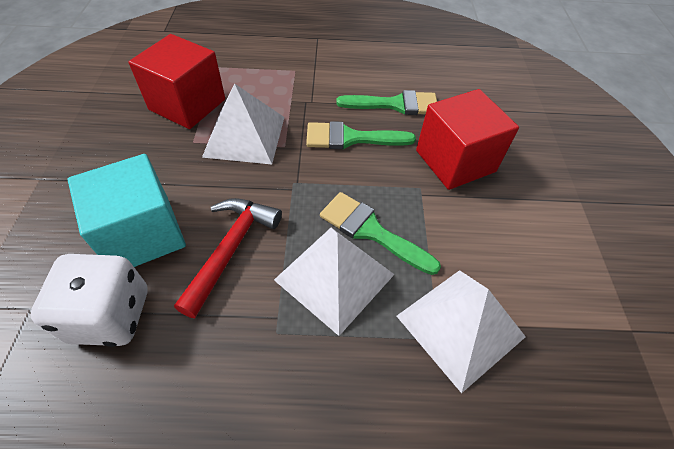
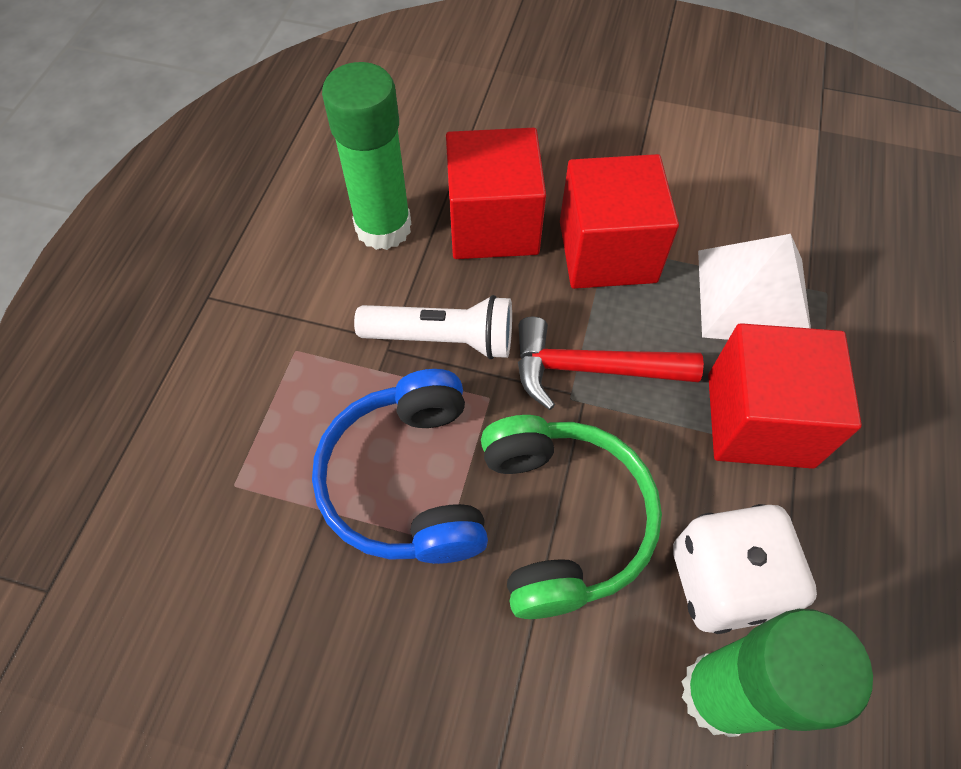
blue headphones: none = 0 -> [312,369,488,564] = 1
green brush: [306,121,416,149] [320,192,441,275] [336,90,437,115] = 3 -> none = 0
green glue stick: none = 0 -> [322,62,411,250] [681,609,873,737] = 2
green headphones: none = 0 -> [481,415,662,619] = 1
red cube: [128,34,225,129] [416,89,519,190] = 2 -> [446,128,546,259] [560,154,679,289] [708,323,862,469] = 3
turquoise cube: [67,154,186,267] = 1 -> none = 0
white flashlight: none = 0 -> [354,295,512,359] = 1
white pyramid: [202,84,284,165] [274,228,395,336] [397,270,526,393] = 3 -> [698,234,811,340] = 1

